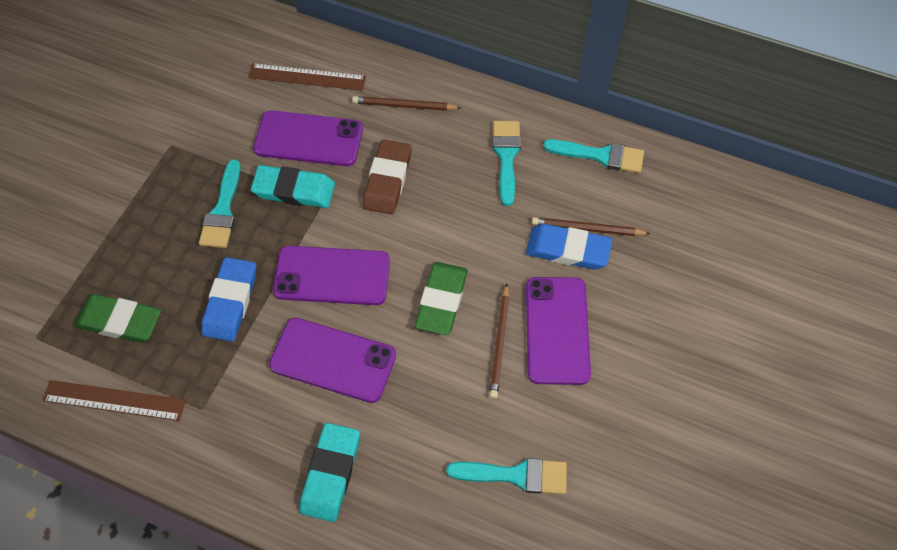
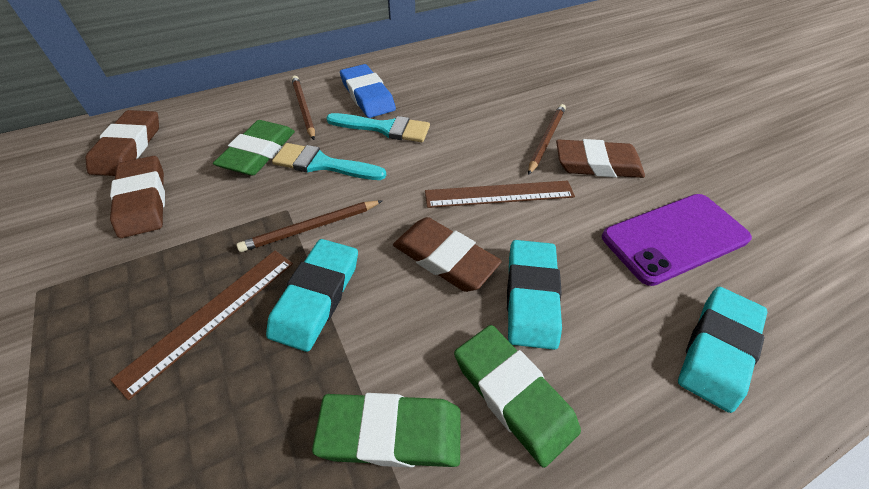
blue eraser: [201,257,256,341] [526,224,612,269] = 2 -> [340,64,396,118] = 1
brown eraser: [363,140,411,214] = 1 -> [85,110,159,176] [110,156,165,238] [393,217,502,292] [556,139,645,178] = 4
green eraser: [74,294,161,343] [415,262,468,335] = 2 -> [213,120,295,175] [312,393,460,467] [454,325,581,468] = 3
purple phone: [253,110,363,166] [269,318,396,403] [273,246,390,305] [526,277,591,385] = 4 -> [602,194,752,286] = 1
turquoise brush: [199,159,241,248] [446,458,567,494] [492,121,521,206] [543,139,644,173] = 4 -> [272,143,386,180] [326,113,430,142] = 2
turquoise eraser: [251,165,335,208] [299,423,360,522] = 2 -> [266,239,358,352] [507,240,562,350] [678,287,767,413] = 3

